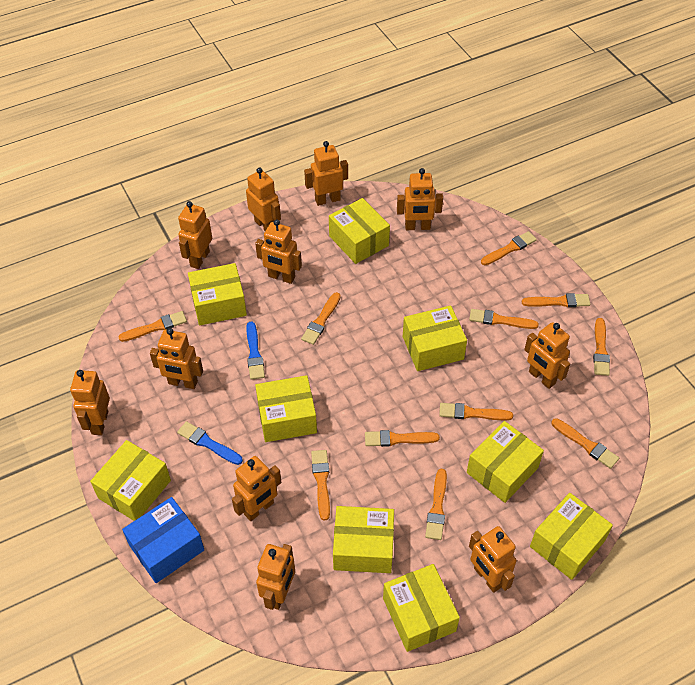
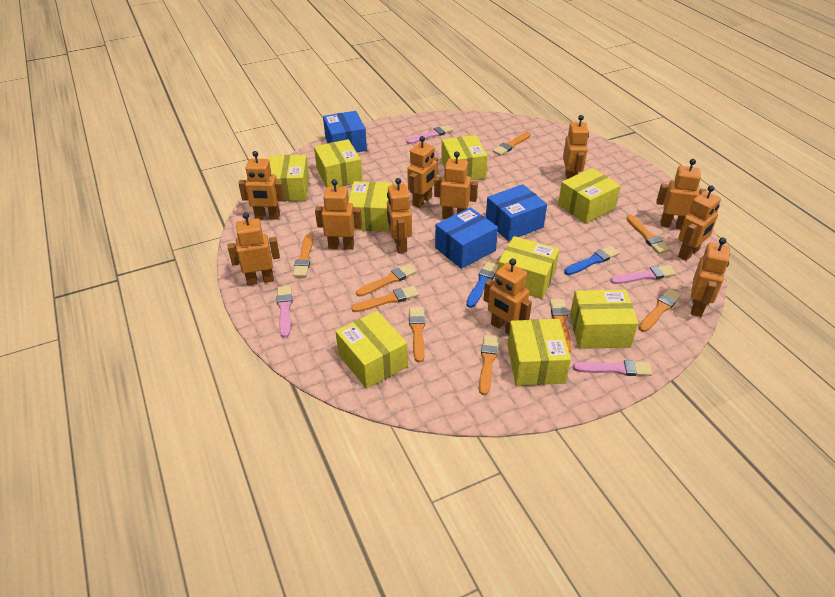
blue box: [122,497,204,583] = 1 -> [323,111,367,152] [435,207,498,269] [486,184,547,241] = 3
orange brush: [118,311,187,342] [301,292,341,345] [311,450,330,520] [365,430,440,447] [425,469,447,540] [439,403,513,420] [469,309,539,329] [481,231,537,265] [522,293,590,307] [551,418,619,469] [593,318,610,376] = 11 -> [293,234,313,277] [351,285,419,312] [356,264,417,297] [409,307,425,362] [479,335,499,395] [493,132,531,156] [550,299,572,353] [626,215,670,254] [639,288,681,332] = 9
pink brush: none = 0 -> [276,286,292,338] [406,125,454,144] [573,360,652,376] [610,265,676,284] = 4

